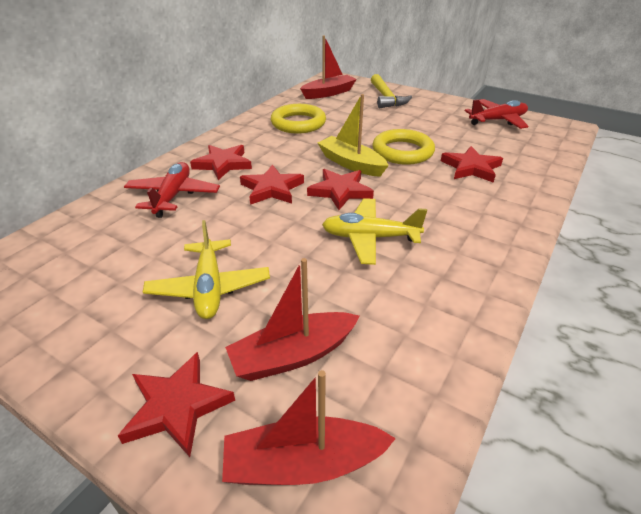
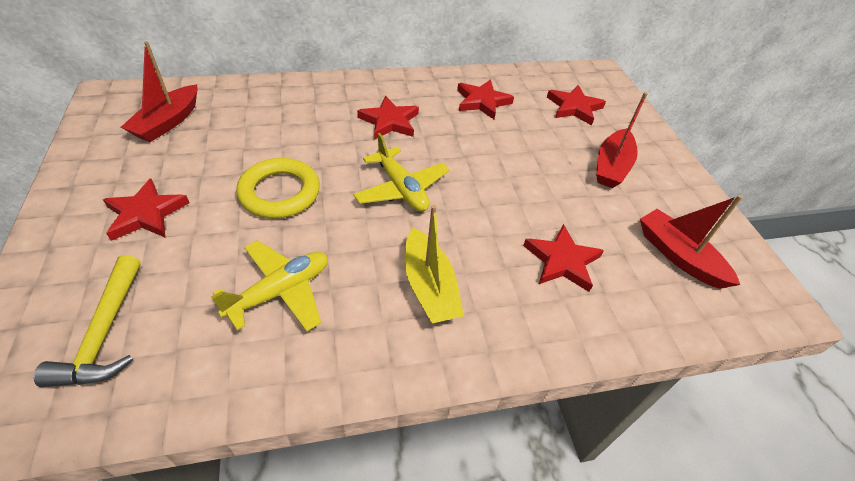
red plane: [124,162,220,218] [465,99,529,129] = 2 -> none = 0
yellow ring: [271,104,326,133] [372,129,435,165] = 2 -> [236,158,320,218] = 1

